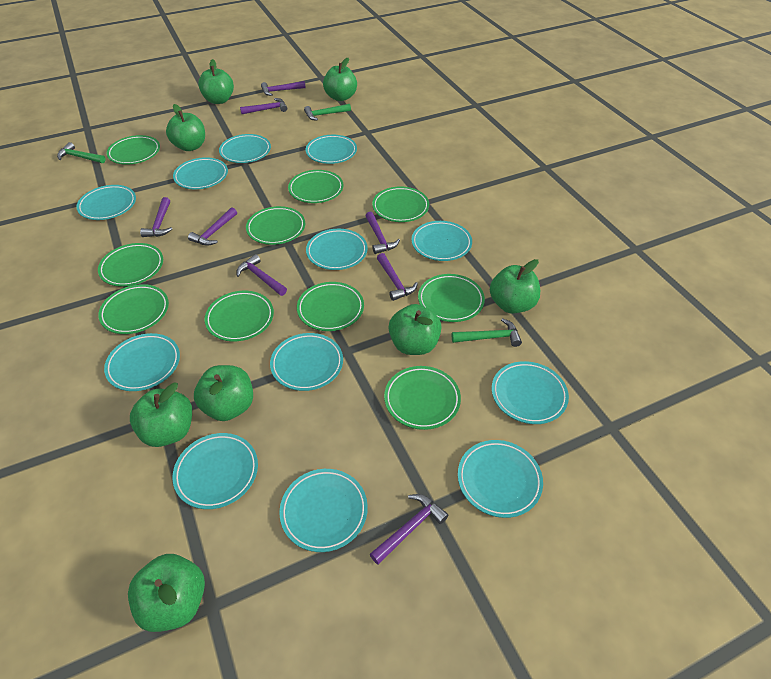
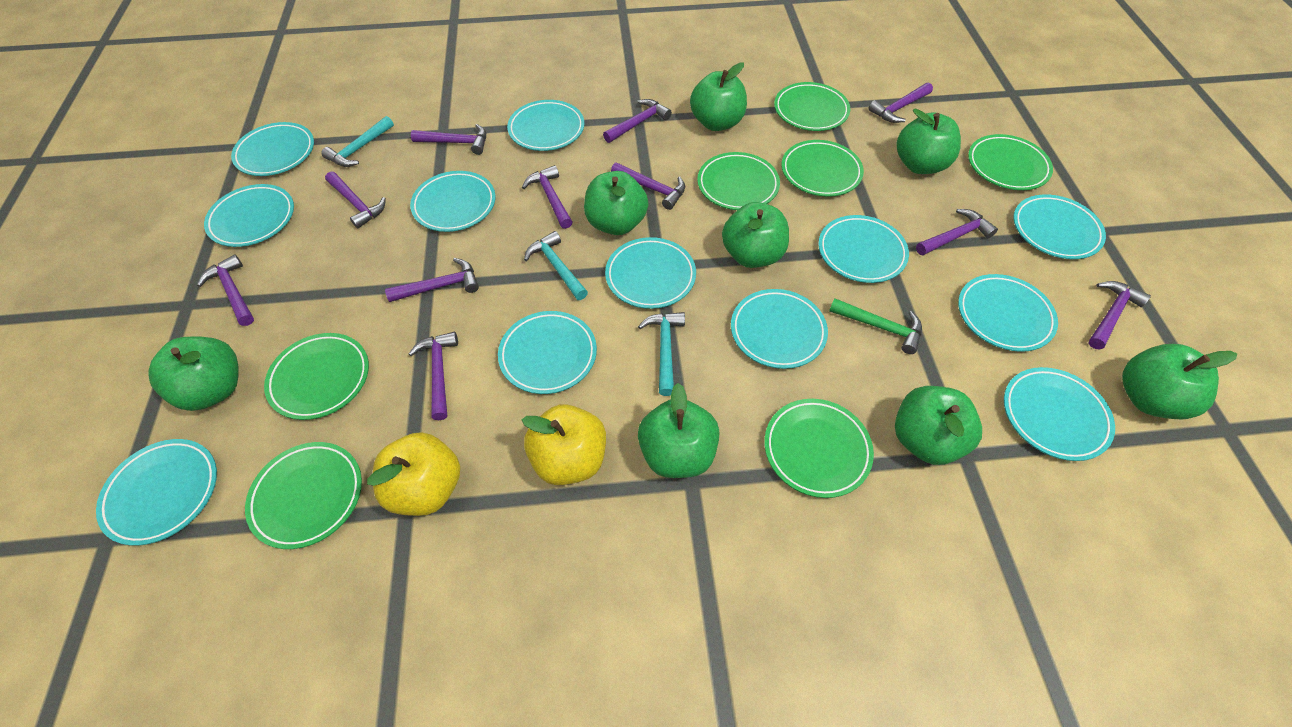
green hammer: [57,142,106,163] [304,104,351,121] [452,318,522,347] = 3 -> [829,298,922,354] = 1
green plate: [98,243,163,287] [98,284,169,334] [107,135,160,165] [205,291,274,341] [246,206,305,245] [288,170,343,203] [297,282,364,331] [372,186,429,222] [384,366,461,430] [418,274,485,322] = 10 -> [245,442,362,549] [264,333,369,420] [697,152,780,210] [764,399,874,498] [774,82,850,131] [781,140,864,197] [968,134,1053,190] = 7
purple hammer: [140,197,172,237] [188,208,237,246] [237,254,287,296] [240,98,287,114] [261,81,306,96] [365,212,400,254] [370,494,448,565] [377,253,418,301] = 8 -> [197,254,254,326] [325,172,386,229] [385,258,479,302] [409,332,458,420] [411,124,486,155] [522,165,572,229] [603,99,672,143] [611,162,685,210] [868,83,933,123] [916,209,998,255] [1088,281,1151,349] = 11
turquoise hammer: none = 0 -> [321,116,394,167] [524,231,588,300] [638,312,685,396] = 3
yellow apple: none = 0 -> [367,432,460,516] [522,404,606,485] = 2

